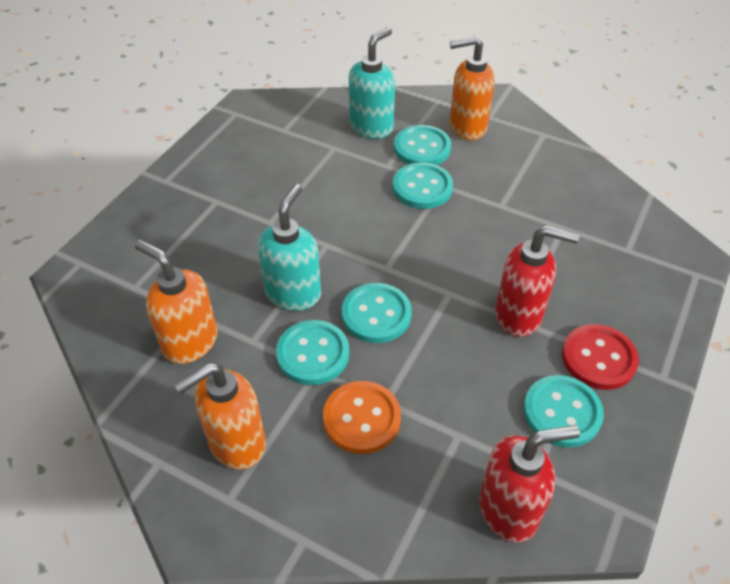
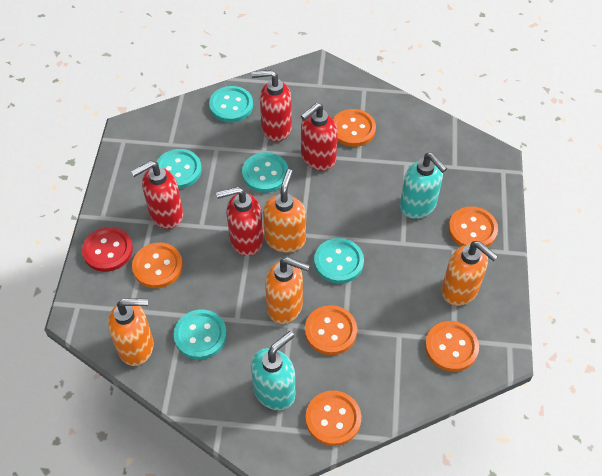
orange button: [323,381,401,454] = 1 -> [132,243,183,288] [305,305,357,355] [306,390,361,446] [333,109,376,147] [425,321,479,372] [448,206,498,247] = 6
orange soap dispenser: [135,240,217,364] [174,363,266,470] [450,36,495,140] = 3 -> [108,298,154,366] [263,169,306,253] [265,257,310,324] [442,241,498,306] = 4
red soap dispenser: [479,425,580,543] [495,225,580,337] = 2 -> [131,161,183,229] [216,187,263,256] [251,70,292,141] [301,103,338,171] = 4

